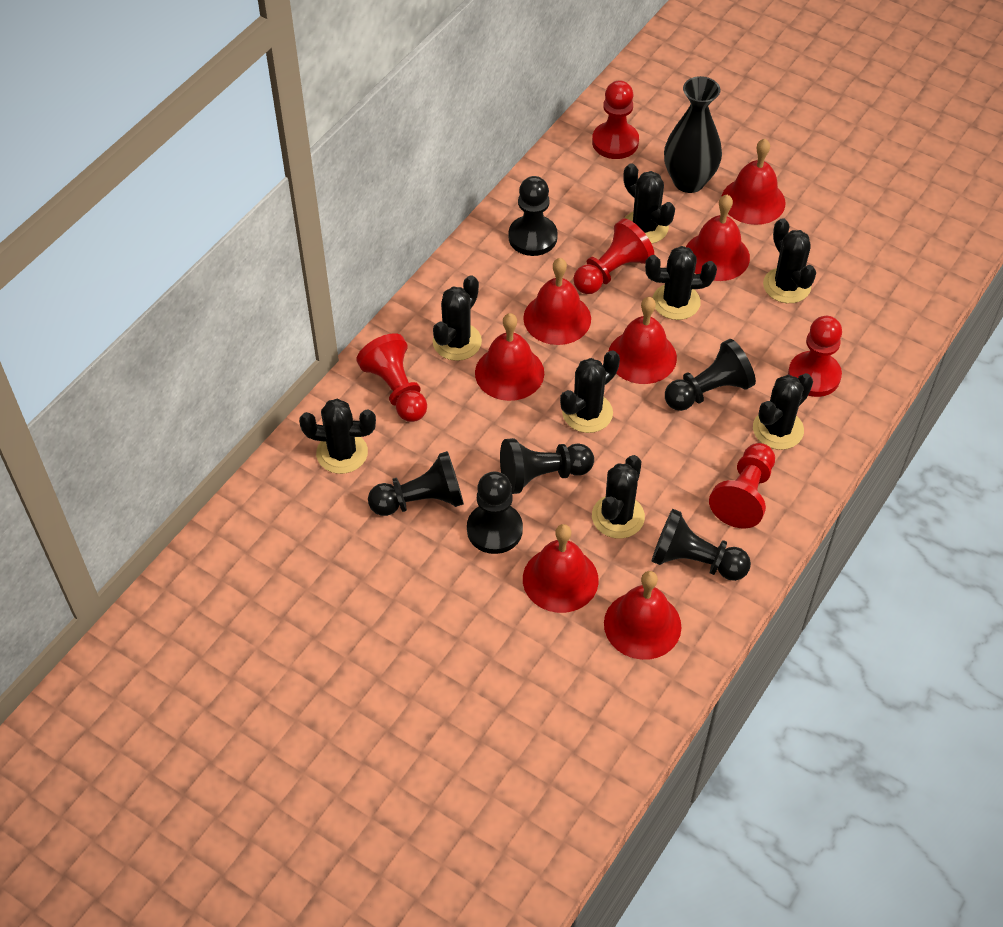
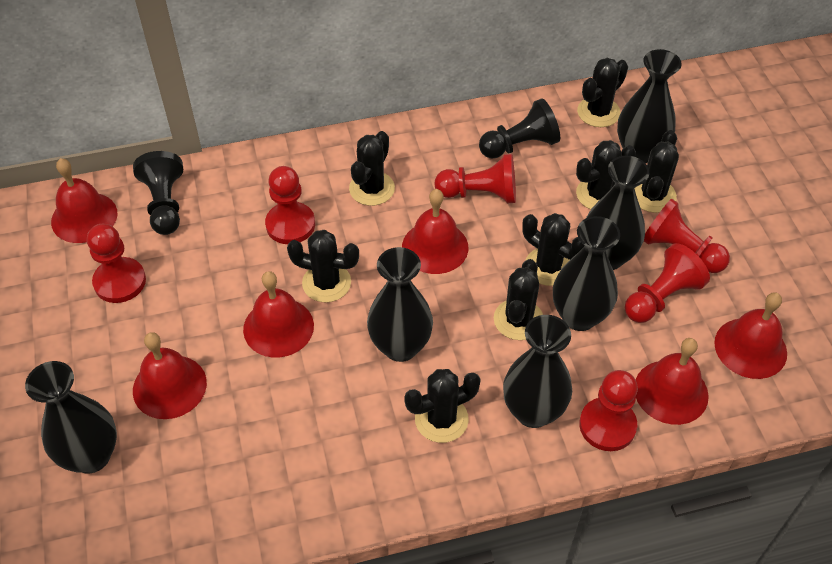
black pawn: [368,451,464,516] [467,472,523,554] [500,438,594,494] [508,176,558,256] [652,509,751,581] [665,339,756,411] = 6 -> [133,151,183,235] [479,98,560,159] = 2
black vase: [664,76,722,193] = 1 -> [25,361,117,473] [367,247,433,362] [503,315,572,428] [553,216,620,331] [586,155,649,270] [617,49,682,163] = 6
red bell: [475,313,544,401] [523,258,591,345] [523,524,599,613] [604,571,682,660] [608,297,677,384] [686,195,750,281] [722,139,786,225] = 7 -> [51,158,118,243] [133,332,207,419] [243,271,314,358] [402,189,468,274] [636,338,709,425] [714,292,787,379] = 6
red pawn: [357,333,427,422] [573,218,654,294] [592,80,639,159] [709,443,775,529] [788,316,842,397] = 5 -> [87,224,146,303] [265,166,315,244] [435,154,516,203] [579,370,638,451] [625,243,710,323] [644,198,730,273] = 6

